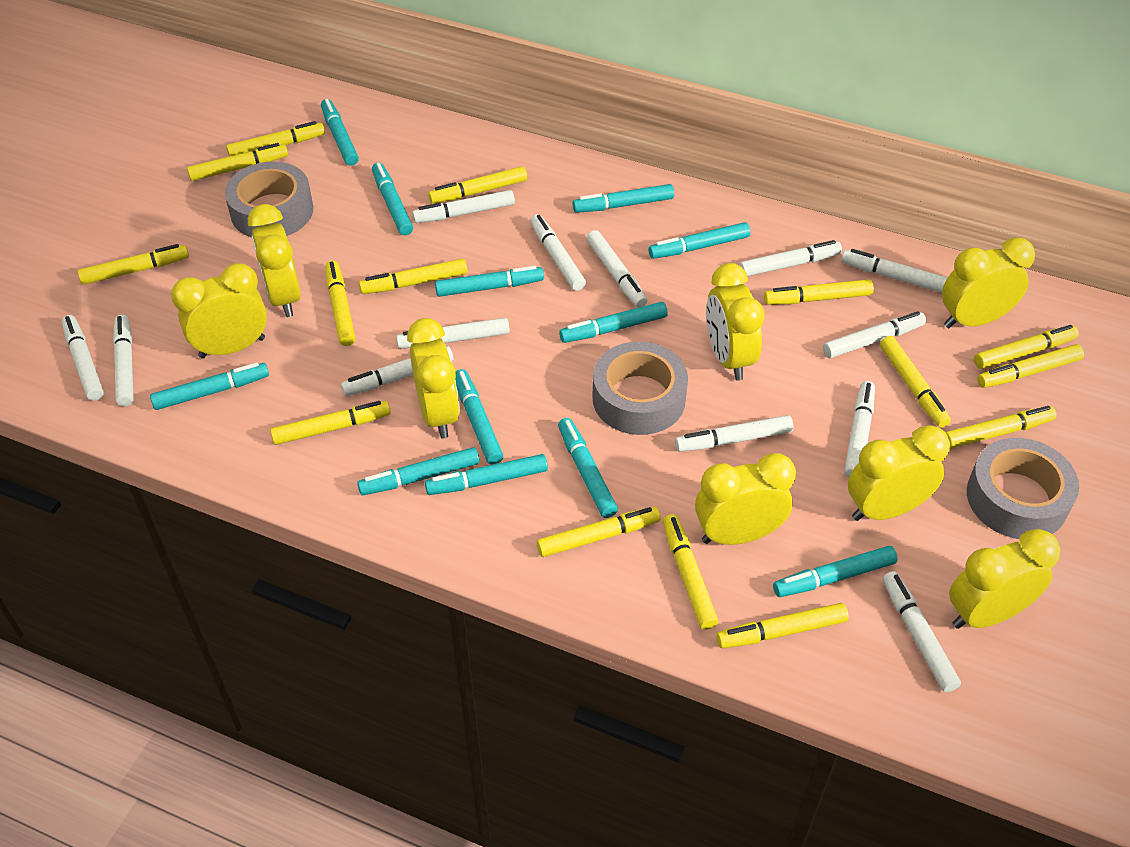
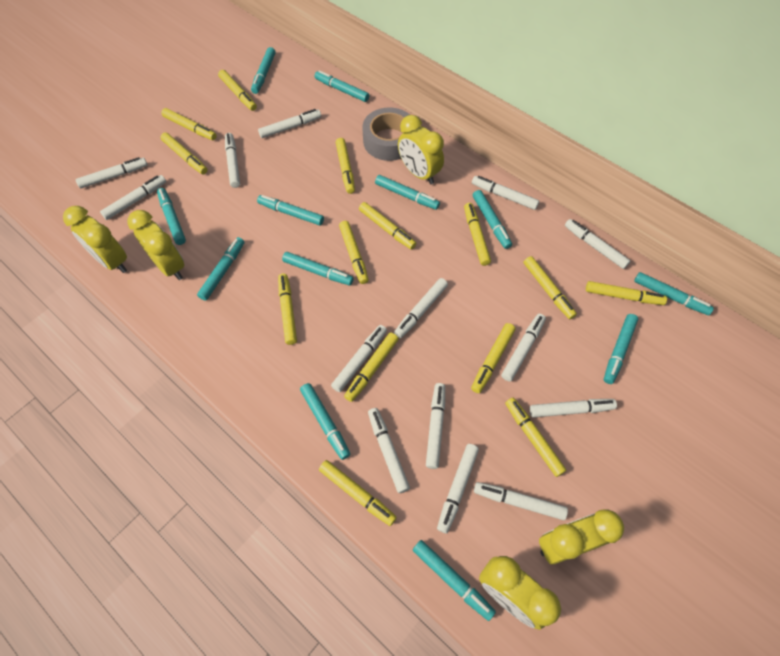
grey tape: [225,162,313,237] [593,341,688,435] [967,438,1079,539] = 3 -> [362,107,410,161] = 1
white marker: [62,315,104,401] [113,315,134,406] [341,346,453,396] [396,318,510,349] [412,190,515,223] [530,214,586,291] [587,230,647,308] [675,415,794,452] [739,240,842,276] [823,311,926,358] [841,249,948,293] [844,381,875,478] [883,571,961,692] = 13 -> [76,157,147,188] [100,175,166,220] [225,133,240,188] [258,109,321,138] [331,325,387,392] [368,408,410,493] [394,278,448,338] [426,383,445,469] [437,444,479,533] [472,176,539,210] [474,482,568,520] [501,314,546,382] [530,399,617,418] [565,219,630,269] = 14
yellow clock: [171,263,267,358] [248,204,301,317] [407,318,460,438] [695,453,796,545] [706,263,765,381] [848,425,950,521] [942,237,1035,328] [949,529,1061,629] = 8 -> [63,206,127,273] [128,210,185,280] [398,115,444,184] [479,556,561,630] [539,509,624,565] = 5
yellow marker: [78,244,189,285] [187,143,288,181] [226,121,325,156] [270,401,391,445] [325,261,355,346] [359,259,467,294] [428,166,527,204] [537,507,660,557] [663,514,718,630] [716,603,849,648] [764,279,874,305] [880,336,951,428] [945,406,1056,449] [974,325,1079,369] [977,344,1084,388] = 15 -> [160,132,207,174] [161,108,217,140] [218,70,257,111] [278,274,297,345] [319,460,397,526] [336,138,355,194] [339,221,369,284] [344,333,399,402] [359,202,416,250] [464,203,491,266] [471,323,515,393] [505,398,566,477] [523,256,577,319] [586,281,667,305] = 14

